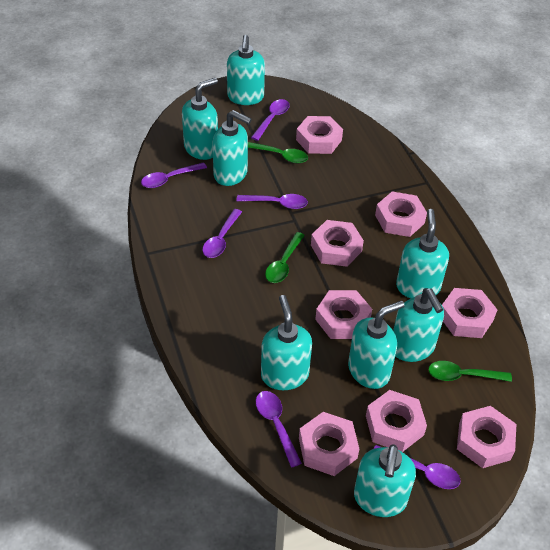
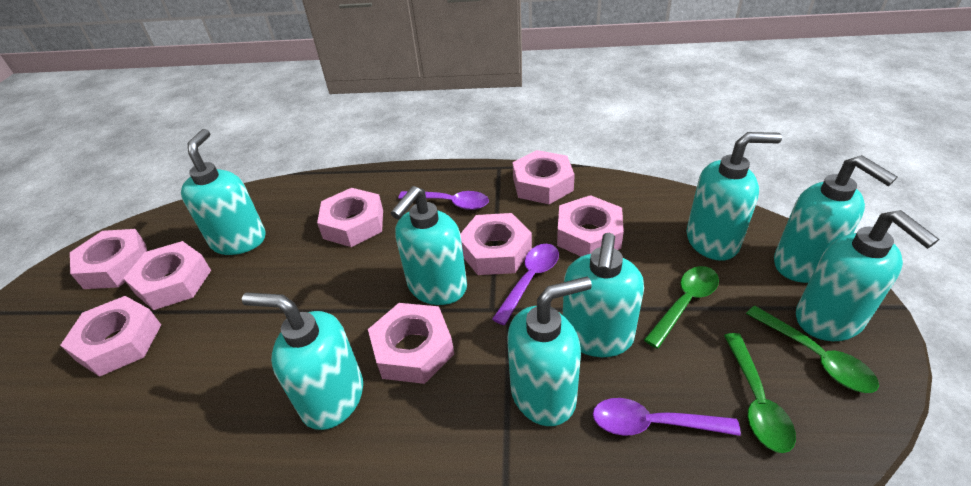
purple spoon: [141,162,207,188] [202,209,242,258] [236,194,308,209] [251,99,290,141] [256,391,302,468] [374,445,461,489] = 6 -> [398,191,489,210] [492,244,559,325] [593,398,741,436] = 3

